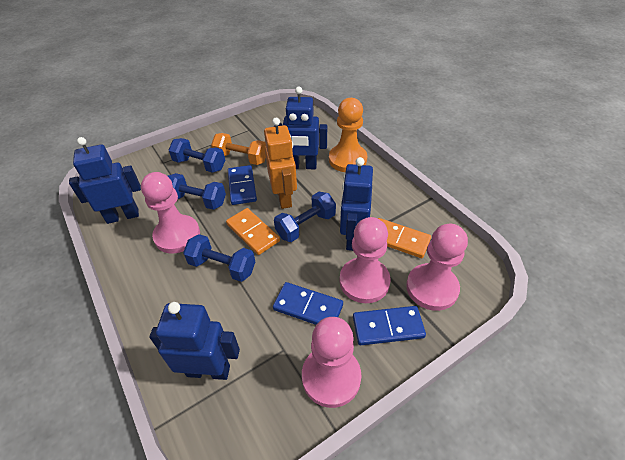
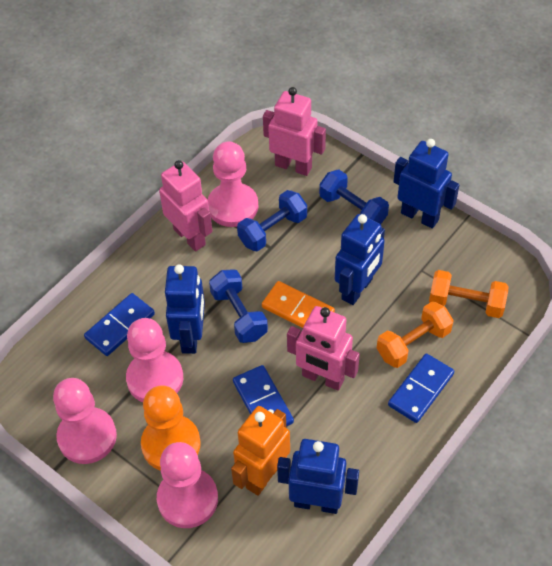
blue dumbbell: [168,173,226,210] [169,138,225,173] [183,234,255,282] [274,192,336,242] = 4 -> [209,269,268,343] [237,190,307,251] [319,170,389,225] = 3
orange domino: [226,208,280,255] [378,218,431,258] = 2 -> [262,281,335,328] = 1
orange dumbbell: [211,133,266,165] = 1 -> [377,301,454,368] [429,270,509,318] = 2
pink robot: none = 0 -> [159,160,213,252] [263,87,326,176] [287,306,360,391] = 3

